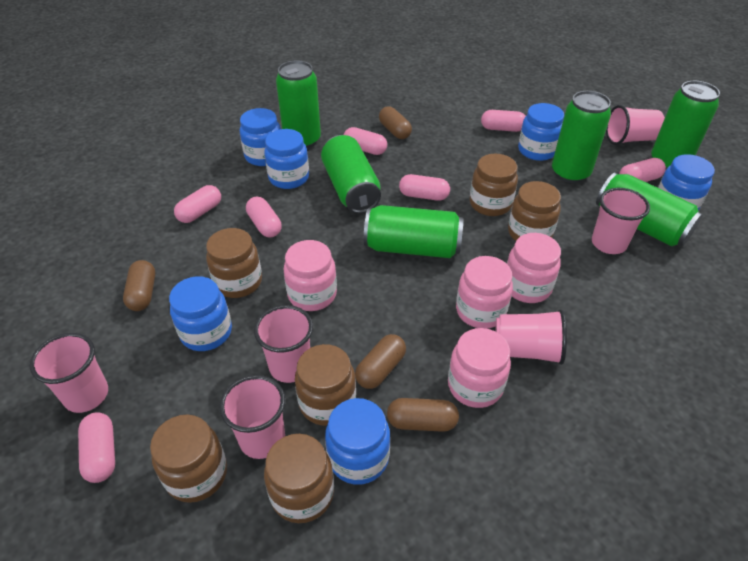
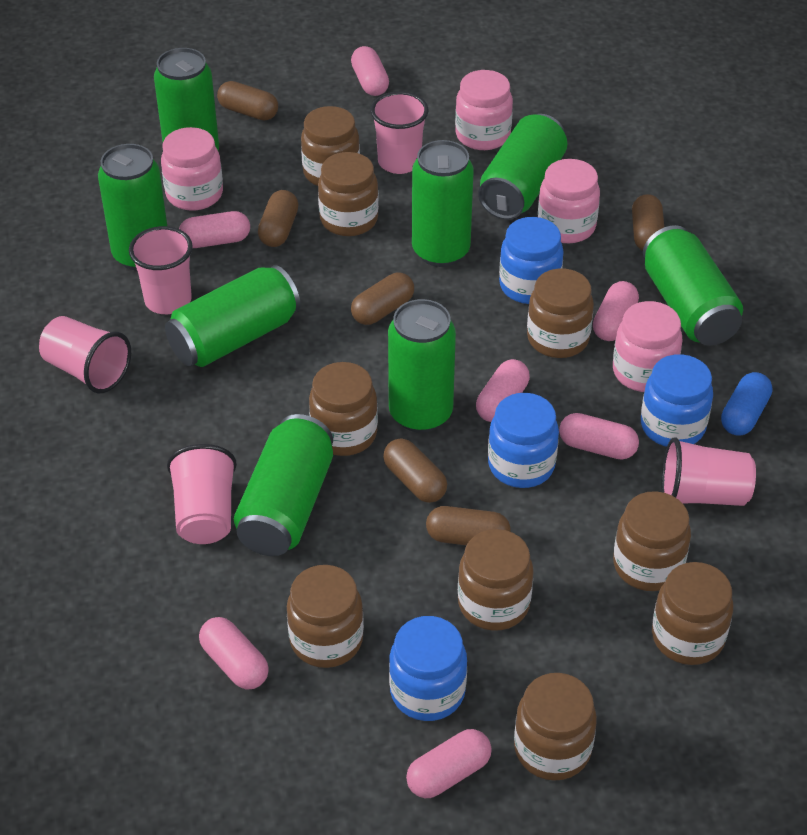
blue capsule: none = 0 -> [721,372,772,436] = 1
blue jar: [169,276,232,351] [240,108,281,166] [264,129,309,189] [325,398,390,485] [518,103,564,161] [658,154,715,210] = 6 -> [389,616,467,721] [488,393,559,488] [499,217,563,304] [641,354,713,447] = 4
brown capsule: [123,260,155,311] [355,334,406,389] [379,106,412,139] [387,398,459,432] = 4 -> [217,81,278,121] [258,190,298,247] [351,272,414,325] [383,438,447,503] [426,506,511,545] [632,194,664,251] = 6
brown jar: [150,414,227,503] [206,228,262,298] [264,434,334,523] [295,344,356,426] [470,154,518,216] [508,181,561,241] = 6 -> [287,565,364,668] [301,106,360,186] [309,362,378,456] [318,152,379,236] [458,529,534,631] [514,673,597,781] [527,268,594,358] [613,491,691,591] [652,562,733,665] = 9
green can: [276,61,321,148] [321,135,381,213] [364,205,463,258] [552,91,611,183] [596,172,703,246] [651,81,720,169] = 6 -> [98,144,167,271] [154,48,219,151] [165,265,300,367] [234,414,333,556] [388,299,456,433] [412,140,474,267] [478,114,567,220] [643,225,743,346] = 8
pink cup: [29,333,108,413] [219,375,285,459] [254,305,313,383] [496,309,567,365] [592,188,650,254] [606,105,665,145] = 6 -> [39,316,131,393] [129,226,193,314] [167,444,237,544] [370,91,428,174] [662,437,756,506] = 5

